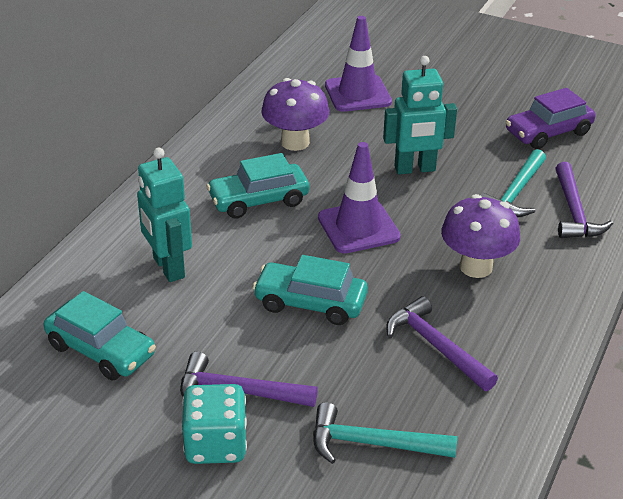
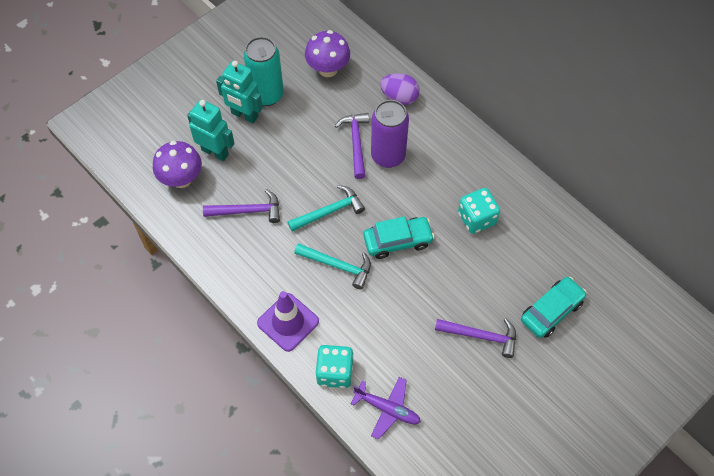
purple can: none = 0 -> [371,100,409,168] = 1
purple car: [505,88,596,149] = 1 -> none = 0
purple egg: none = 0 -> [380,73,420,105] = 1
purple plane: none = 0 -> [350,377,421,440] = 1
purple traffic cone: [318,142,401,253] [325,16,392,112] = 2 -> [257,291,319,352] = 1
turquoise can: none = 0 -> [244,37,284,106] = 1
turquoise car: [44,291,156,380] [206,153,309,219] [252,255,368,325] = 3 -> [363,216,434,259] [521,277,587,338] = 2
turquoise dice: [182,384,247,464] = 1 -> [315,345,354,388] [458,188,500,234] = 2

